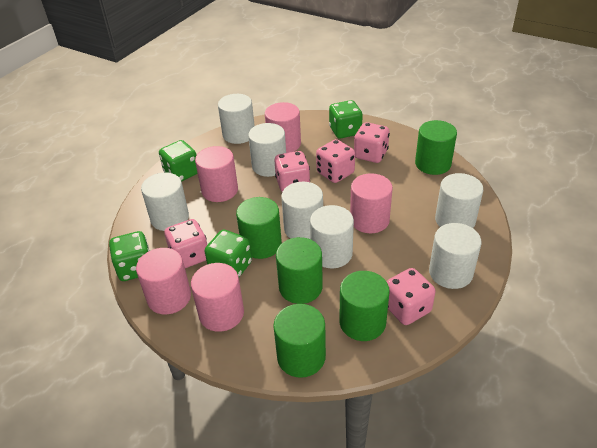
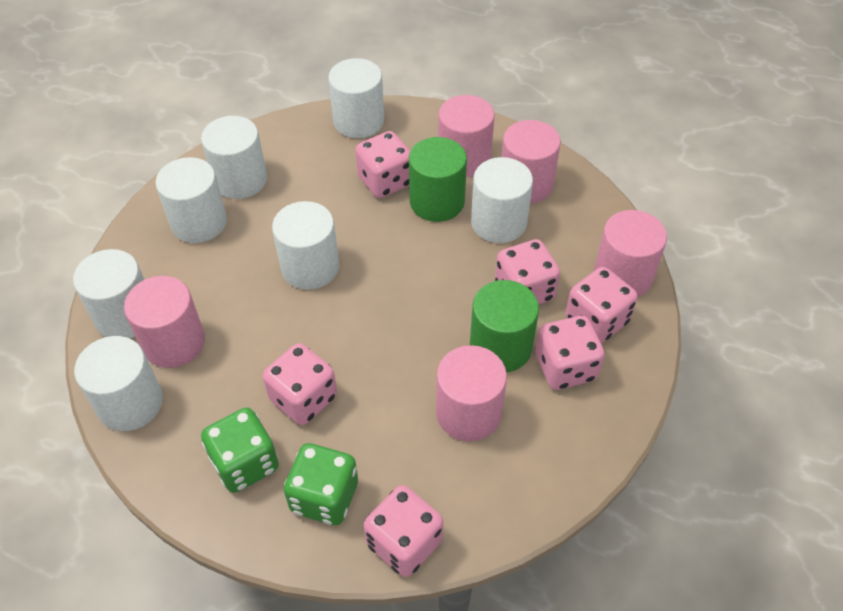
green cylinder: [236,197,282,259] [273,304,326,378] [276,237,323,304] [339,271,390,341] [415,120,457,175] = 5 -> [409,137,467,222] [470,280,539,372] = 2
green dice: [109,231,150,281] [159,140,198,182] [205,229,252,277] [329,100,363,138] = 4 -> [201,407,279,493] [284,443,358,525] = 2
pink dice: [164,219,207,268] [274,151,310,192] [316,139,355,183] [354,122,390,163] [386,268,436,325] = 5 -> [263,343,337,425] [355,131,410,198] [364,485,443,577] [495,239,560,304] [535,316,605,390] [566,267,638,343] = 6

